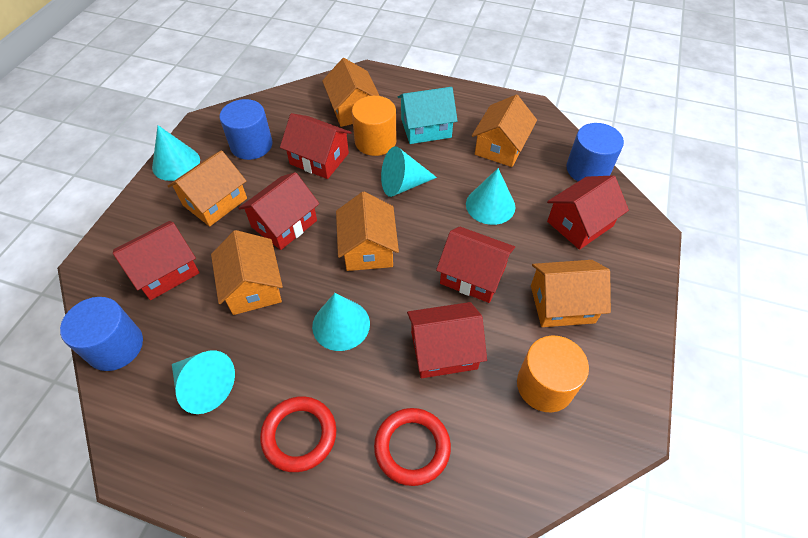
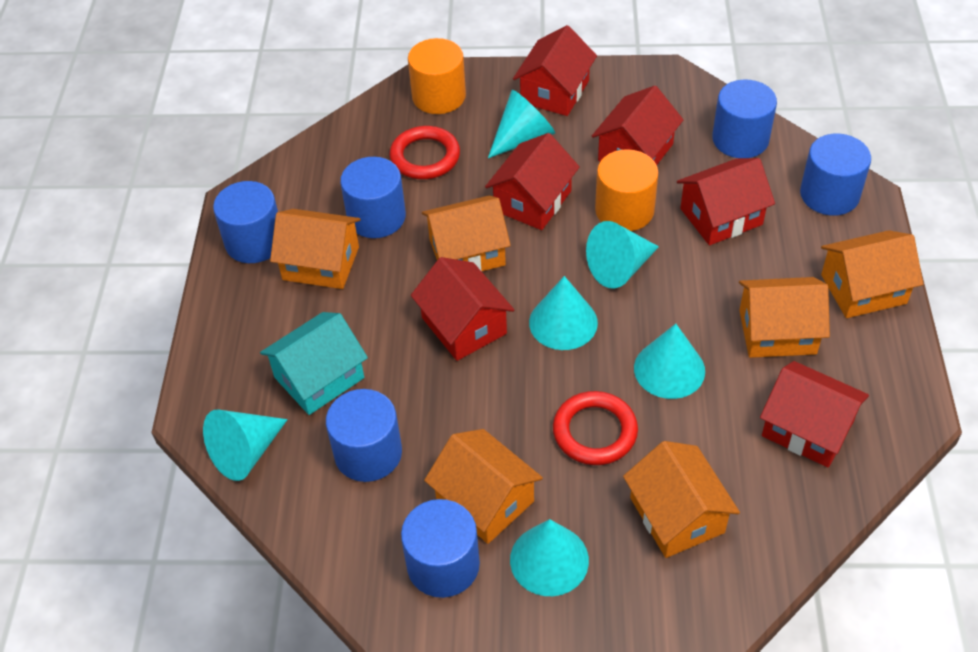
blue cylinder: [60,297,143,371] [219,99,273,160] [566,123,624,181] = 3 -> [213,181,278,263] [326,389,402,482] [340,157,406,238] [401,499,480,598] [712,80,777,158] [800,134,871,216] = 6
turquoise cone: [152,125,200,181] [172,351,235,414] [312,293,370,351] [381,146,437,197] [466,168,516,225] = 5 -> [203,410,288,481] [488,90,555,158] [510,519,589,596] [529,276,598,350] [586,221,659,288] [634,324,705,399] = 6

